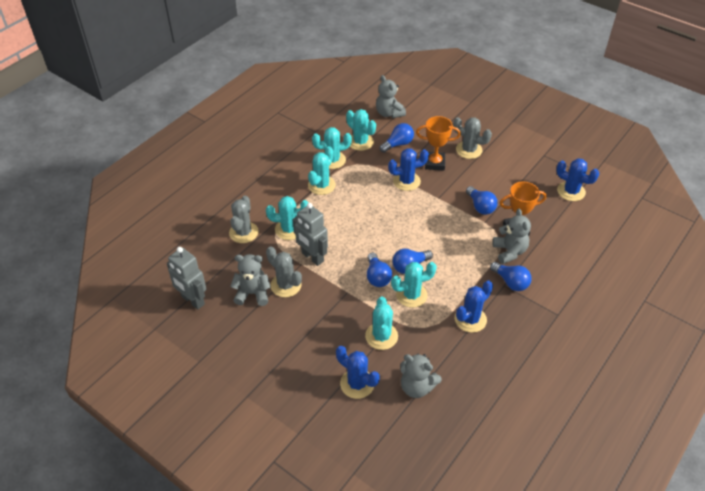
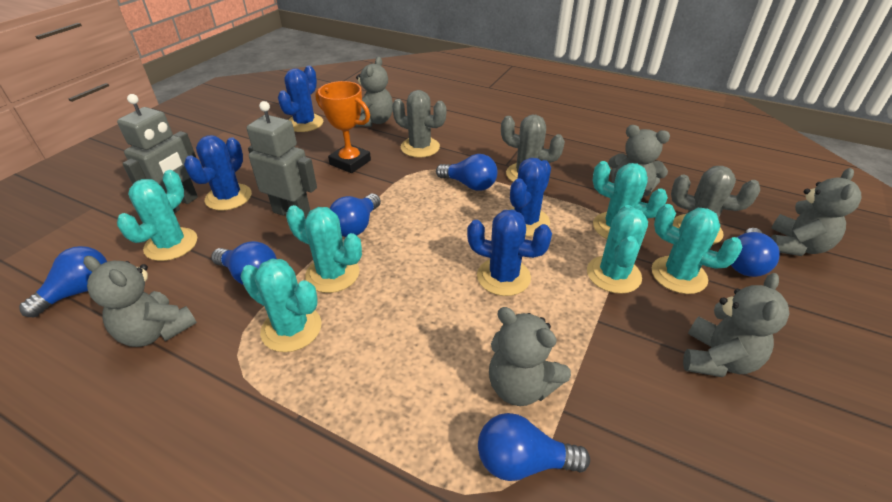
blue light bulb: [367,253,392,287] [379,123,414,153] [392,249,433,274] [466,186,498,215] [490,262,532,291] = 5 -> [19,246,107,317] [211,241,277,285] [329,194,381,237] [436,154,497,191] [478,413,590,481] [731,228,780,277] = 6
grey teddy bear: [230,254,271,306] [376,75,406,118] [400,354,442,398] [493,209,531,264] = 4 -> [83,256,197,347] [356,57,393,127] [489,307,571,406] [608,125,670,197] [683,273,789,377] [771,168,861,256] = 6
orange trophy: [416,116,461,170] [500,182,547,236] = 2 -> [315,81,371,173] = 1

